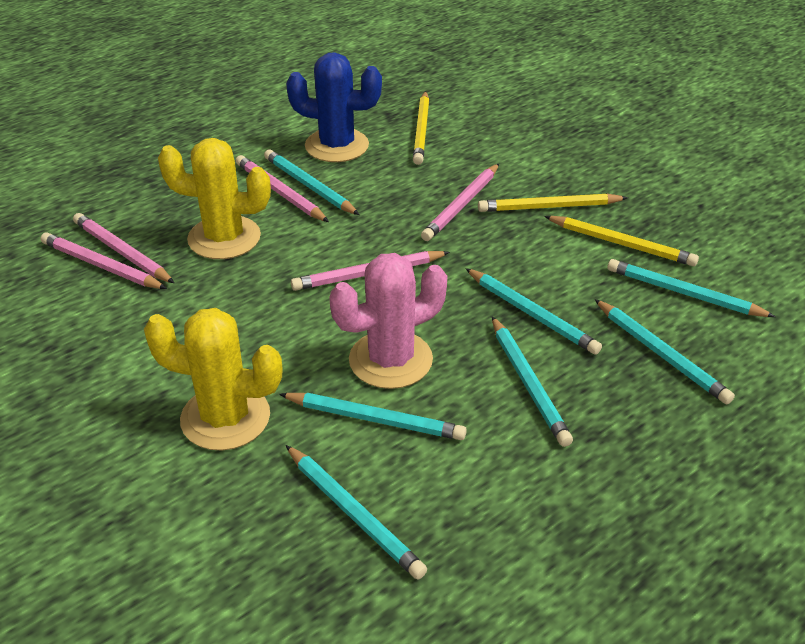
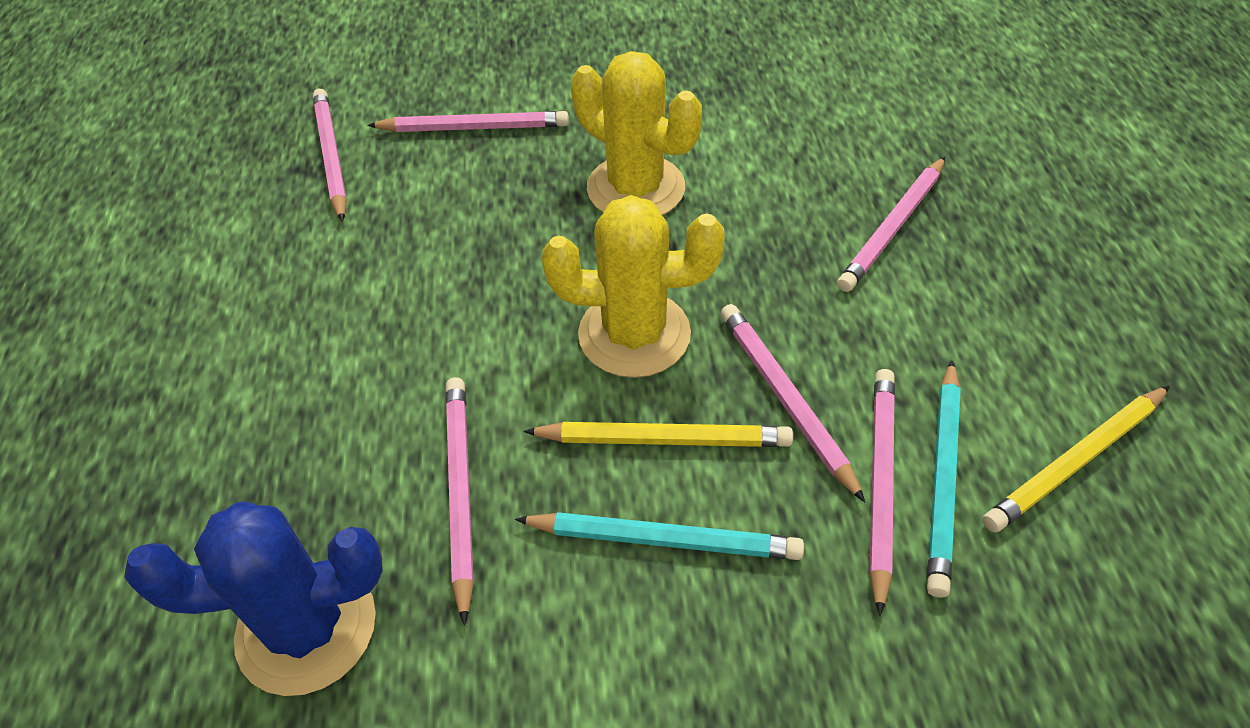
pink cactus: [329,253,447,389] = 1 -> none = 0
pink pencil: [40,232,167,289] [73,213,174,283] [236,155,329,222] [291,251,450,291] [421,164,499,241] = 5 -> [313,89,347,222] [367,111,569,132] [446,377,474,625] [721,304,865,502] [837,157,945,292] [869,369,895,616] = 6
turquoise pencil: [264,149,359,215] [279,393,467,440] [286,445,427,579] [465,268,602,355] [492,316,573,447] [594,299,735,404] [608,259,776,317] = 7 -> [515,512,804,560] [927,360,961,598] = 2
yellow pencil: [413,91,429,165] [478,193,628,212] [544,216,699,266] = 3 -> [523,422,793,447] [983,386,1170,532] = 2

